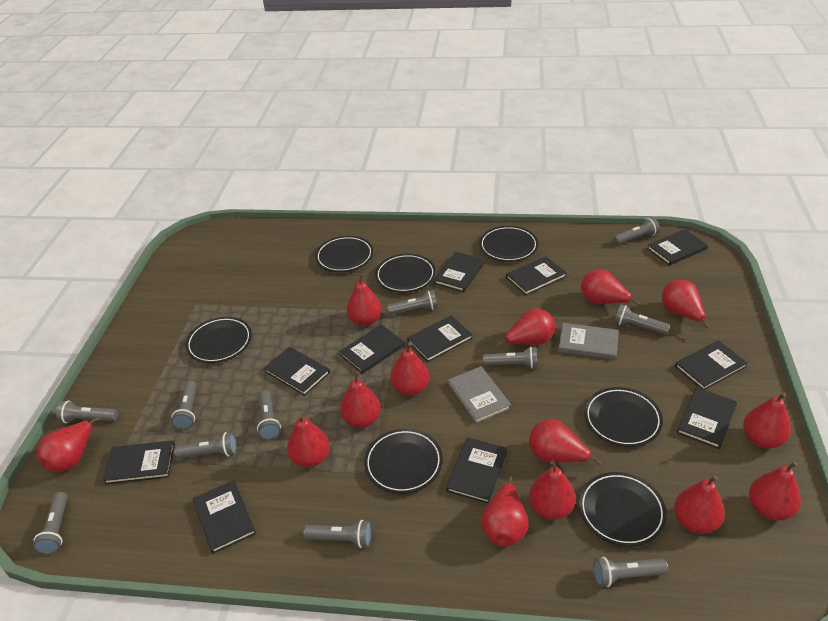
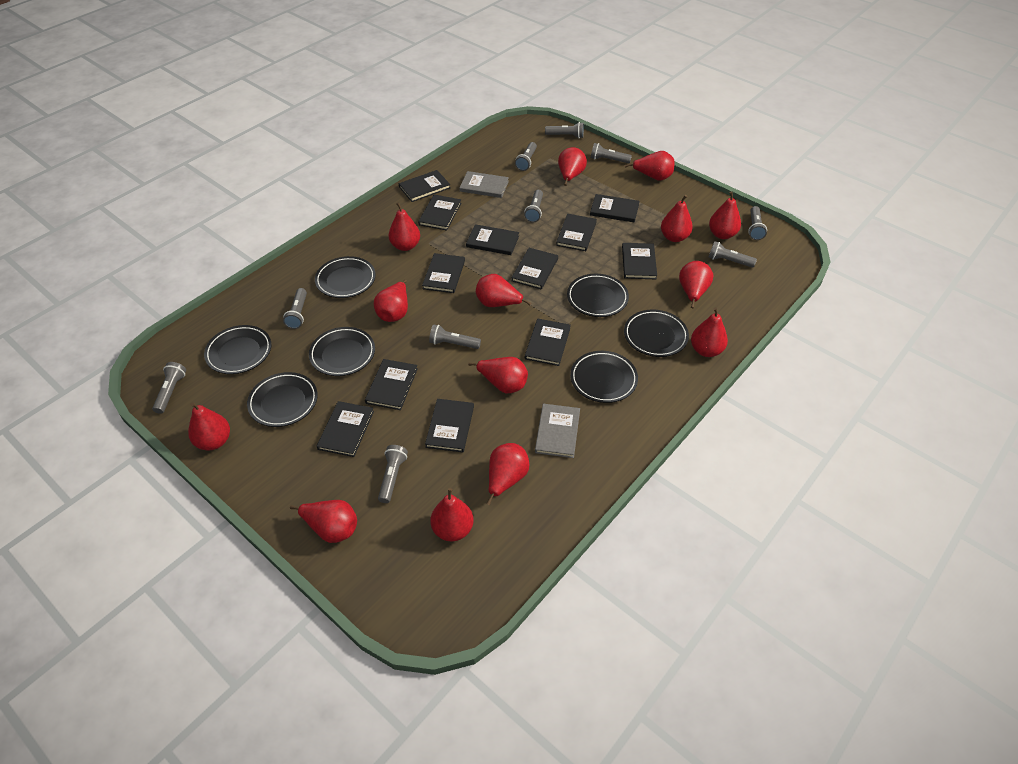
black book: [103,440,175,485] [193,480,256,554] [264,347,330,396] [339,324,405,374] [407,315,473,362] [434,252,485,292] [446,437,507,504] [506,256,567,295] [647,229,708,266] [675,340,748,390] [677,387,737,449] = 11 -> [316,401,374,457] [365,359,418,410] [399,170,450,202] [418,195,461,231] [422,253,465,293] [425,399,474,452] [466,224,519,255] [511,248,558,289] [525,319,571,366] [556,214,597,251] [590,194,640,223] [622,243,657,279] = 12
grey flashlight: [33,492,68,554] [56,401,118,423] [171,381,197,430] [174,432,237,459] [257,390,281,440] [304,520,372,548] [387,290,438,315] [483,347,538,368] [594,557,668,587] [613,217,660,244] [614,304,670,335] = 11 -> [152,362,186,414] [283,288,307,329] [378,445,408,503] [429,324,481,349] [515,142,537,171] [524,190,543,222] [545,122,584,138] [591,143,632,163] [708,241,757,268] [748,206,767,240] = 10

